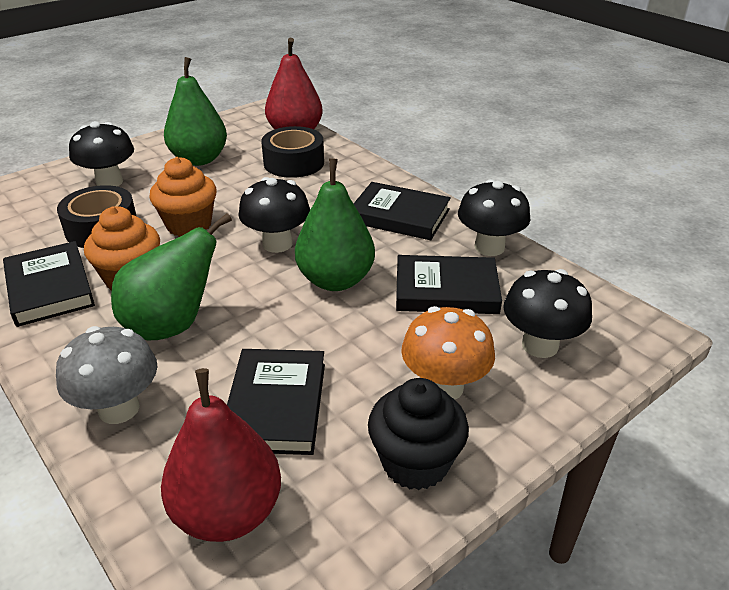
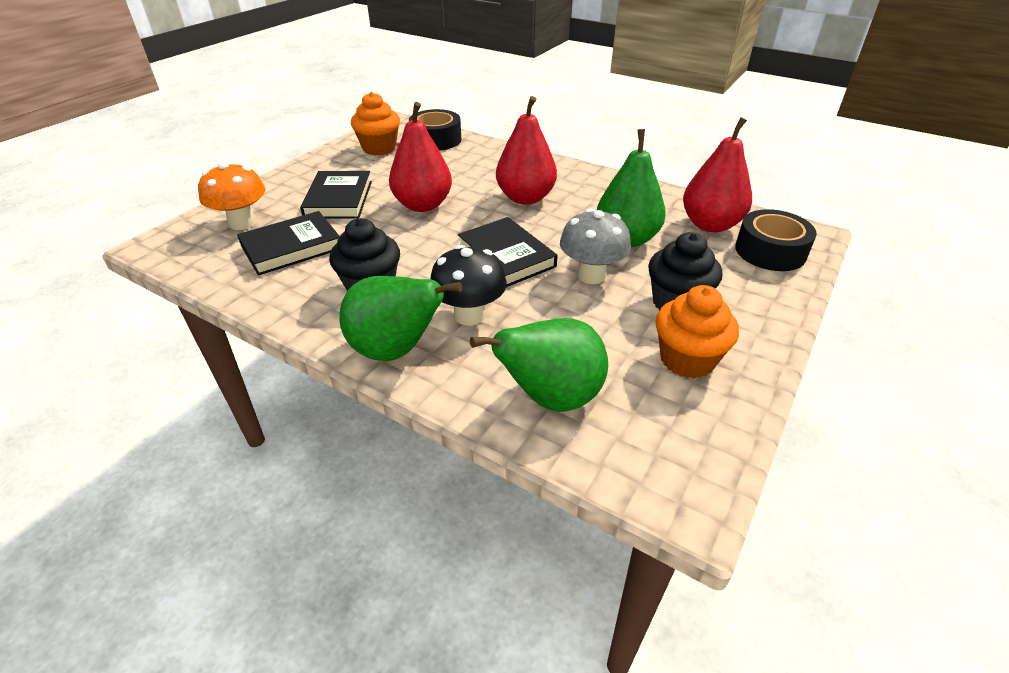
black book: [3,241,95,327] [227,349,325,455] [354,182,451,240] [396,255,502,314] = 4 -> [237,211,339,275] [300,171,372,219] [458,217,558,287] = 3
black cupcake: [368,378,469,490] = 1 -> [329,218,400,291] [648,232,722,311] = 2
black mushroom: [69,121,134,186] [238,177,310,253] [458,179,530,256] [503,269,592,358] = 4 -> [430,245,507,326] = 1
red pear: [161,368,281,542] [265,38,323,130] = 2 -> [389,102,452,212] [496,96,557,205] [683,117,752,232] = 3

